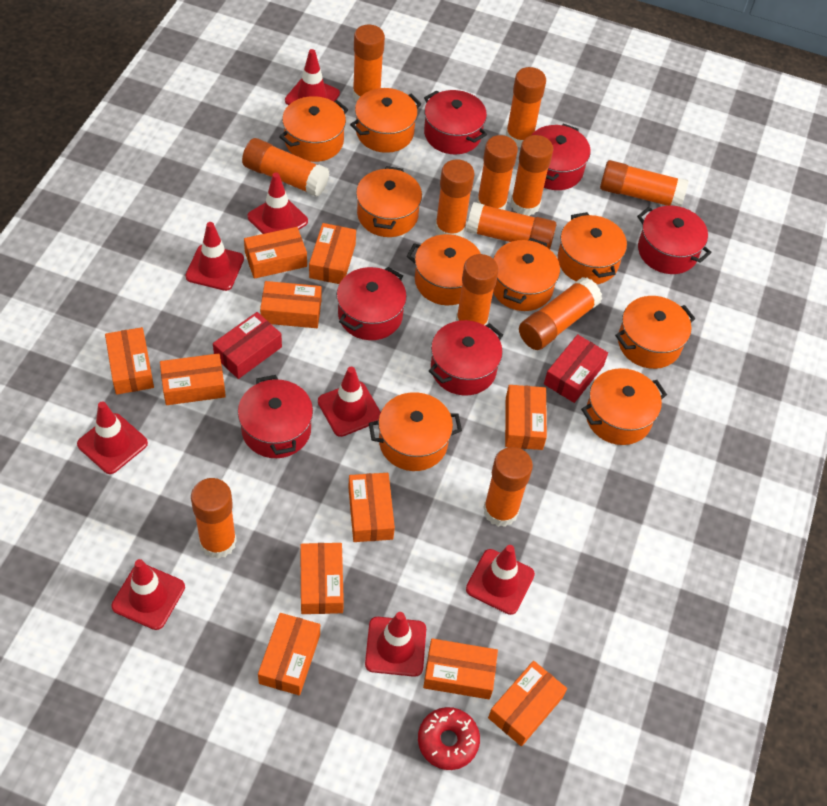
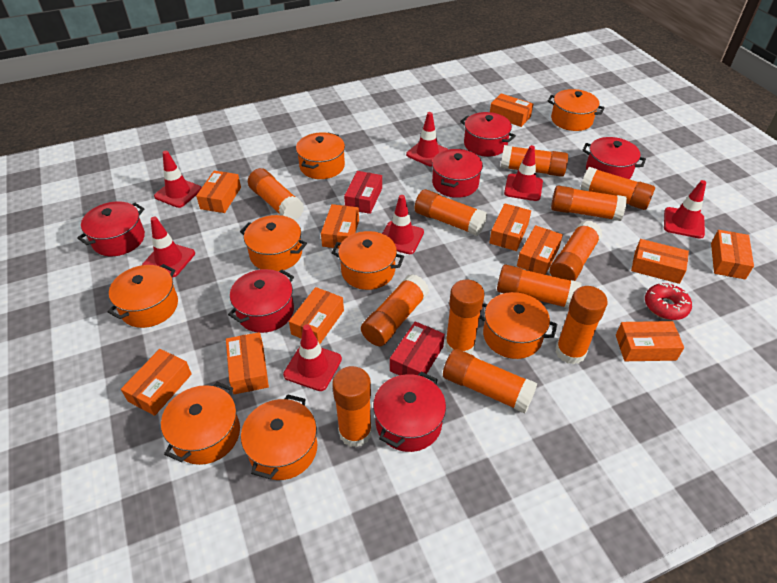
orange pot: [279,96,348,162] [350,88,421,153] [356,166,422,237] [369,392,462,471] [407,234,481,305] [493,238,560,311] [558,212,627,284] [581,368,667,445] [615,296,695,369] = 9 -> [107,264,178,328] [161,382,240,465] [240,215,307,271] [241,394,317,480] [296,132,345,179] [331,231,404,290] [479,292,558,359] [547,89,605,131] = 8
red traffic cone: [77,402,148,474] [111,559,185,630] [185,222,244,291] [247,172,308,234] [285,49,340,105] [318,367,381,437] [365,612,426,677] [466,545,535,615] = 8 -> [142,217,195,277] [154,151,202,208] [283,324,342,391] [382,195,424,254] [406,112,448,166] [504,145,543,201] [664,180,706,239] = 7

